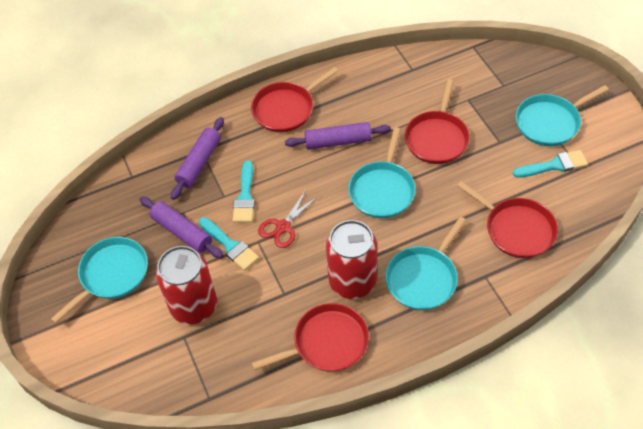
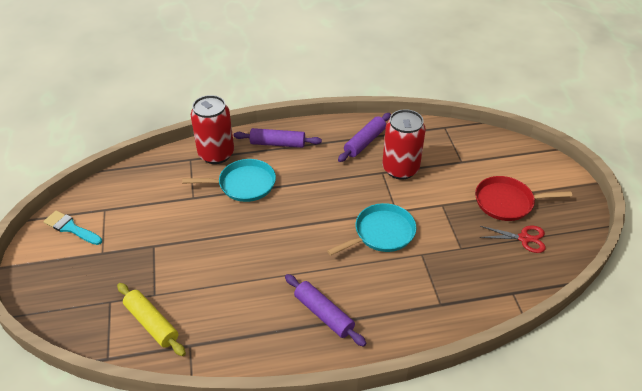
red pan: [251,67,339,132] [252,303,369,372] [404,79,470,164] [457,181,558,258] = 4 -> [475,176,572,221] = 1
turquoise brush: [199,217,259,271] [233,160,255,222] [513,150,588,178] = 3 -> [44,211,102,245] = 1
turquoise pan: [51,237,148,324] [348,127,416,218] [385,217,466,310] [516,85,609,146] = 4 -> [182,159,276,202] [327,203,417,256] = 2
yellow rolling pin: none = 0 -> [117,283,186,356] = 1

